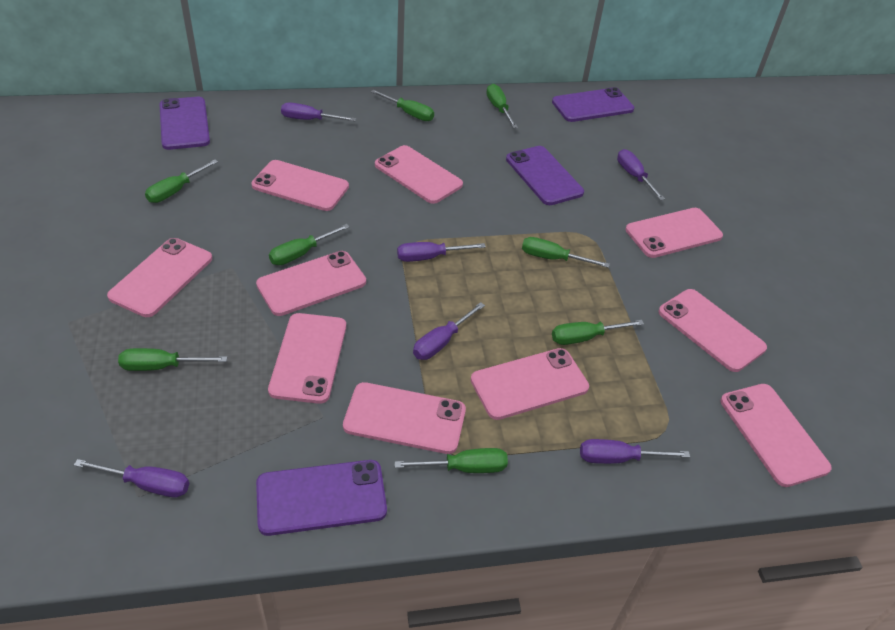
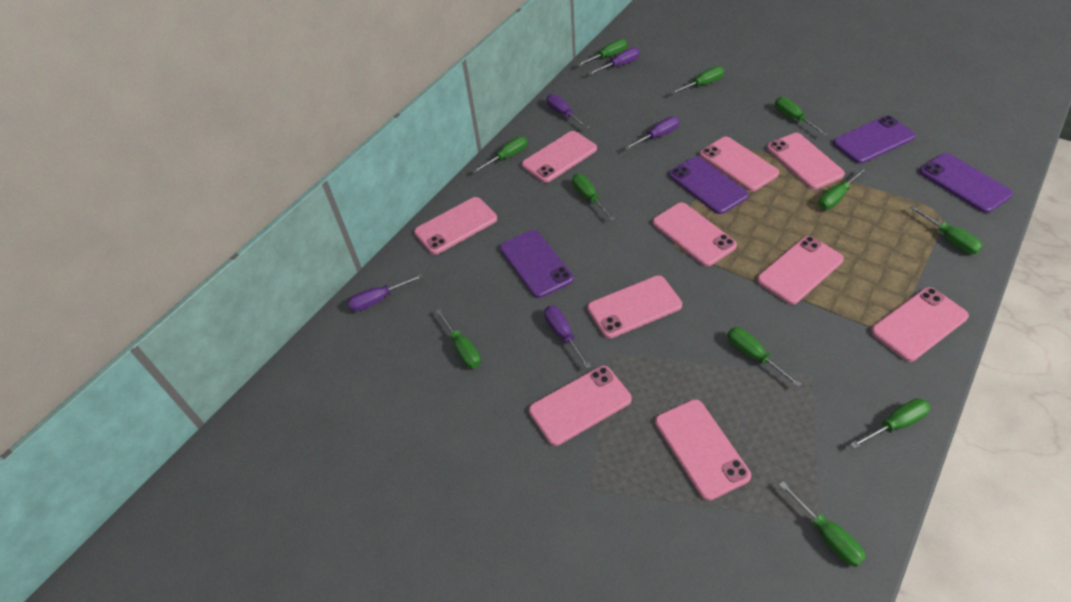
green screwdriver: [118,348,227,371] [145,159,218,203] [269,224,350,265] [371,90,434,121] [395,448,508,473] [486,84,518,128] [522,237,610,268] [552,320,644,345] = 8 -> [436,309,481,368] [472,136,527,173] [572,174,615,220] [576,39,627,66] [670,66,724,94] [727,327,802,387] [775,97,828,135] [779,481,866,567] [818,167,867,210] [850,398,930,449] [909,205,983,254] = 11
purple screwdriver: [74,459,189,497] [281,103,356,121] [397,242,486,262] [413,302,485,360] [580,439,690,464] [617,149,665,200] = 6 -> [348,274,423,312] [544,306,592,369] [547,94,589,129] [588,47,640,75] [624,116,679,150] = 5

